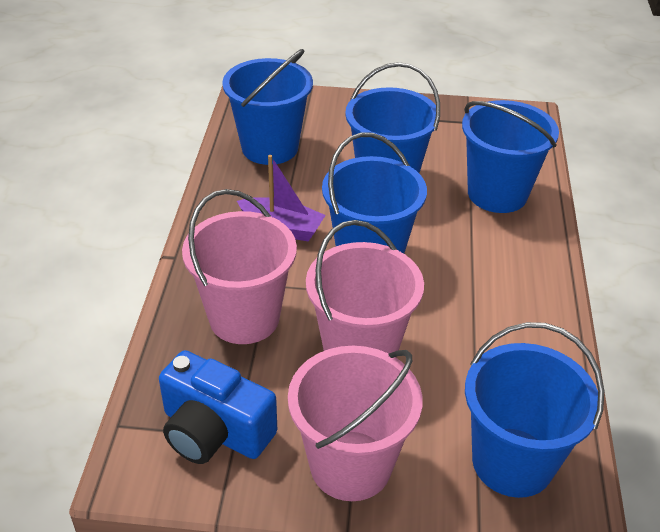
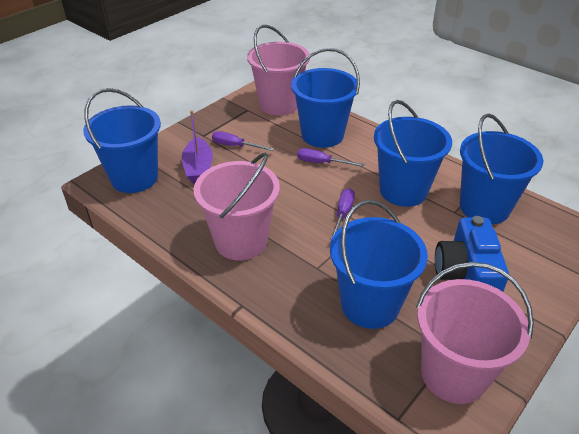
purple screwdriver: none = 0 -> [212,131,274,151] [297,148,365,167] [330,188,355,241] = 3

